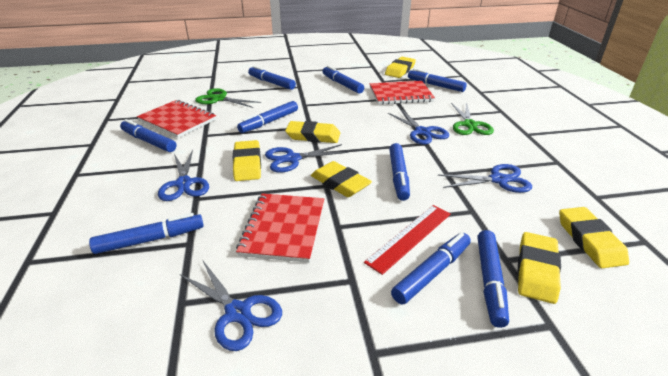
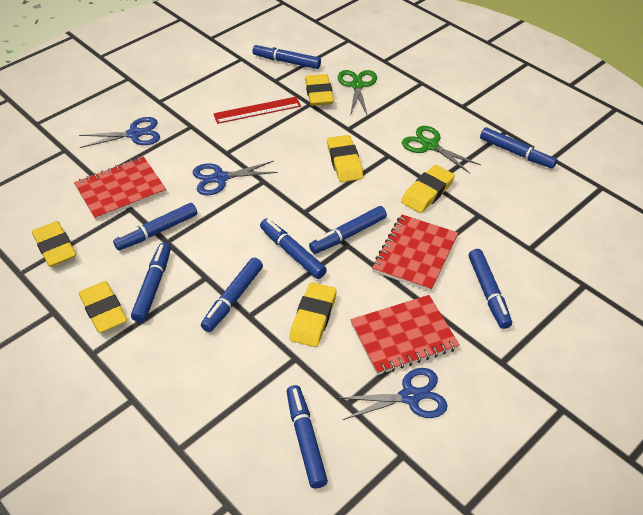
blue scissors: [158,150,209,201] [180,261,282,351] [265,144,348,173] [388,109,449,144] [438,164,532,193] = 5 -> [79,117,160,148] [193,161,278,195] [339,368,448,420] = 3

